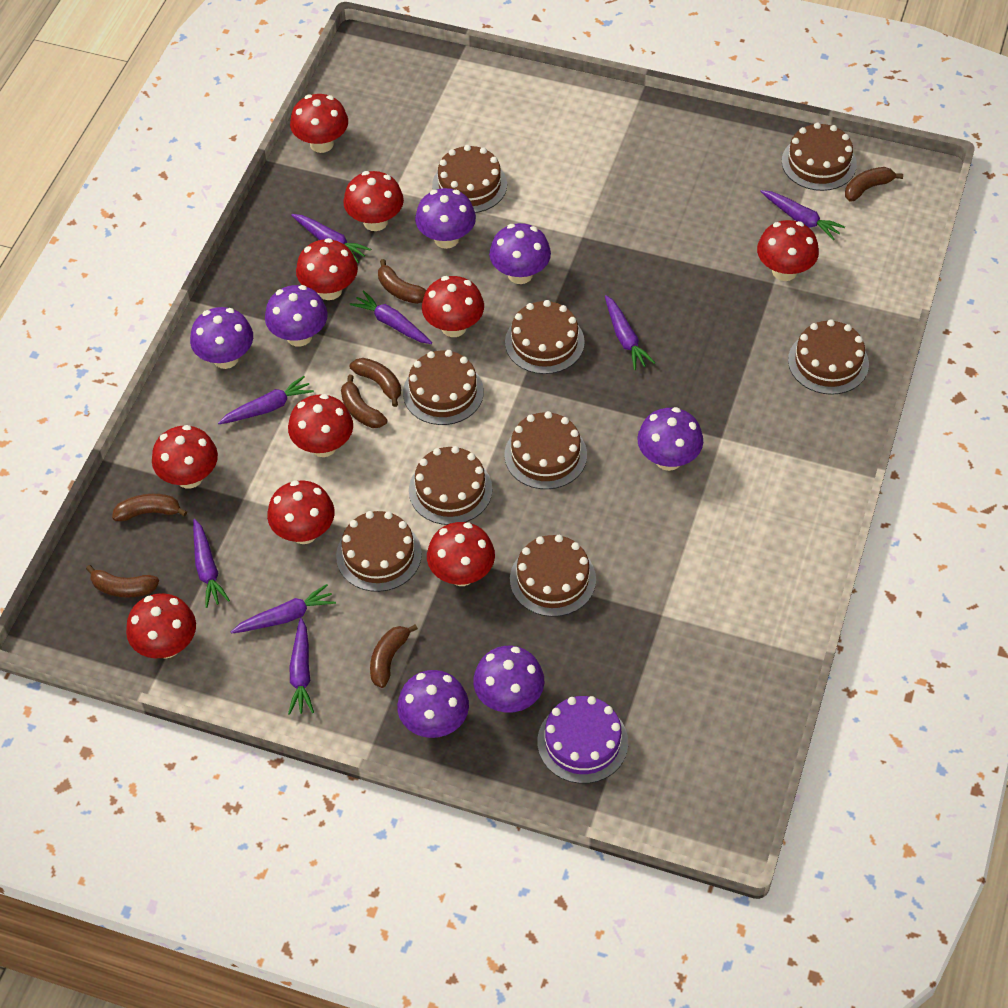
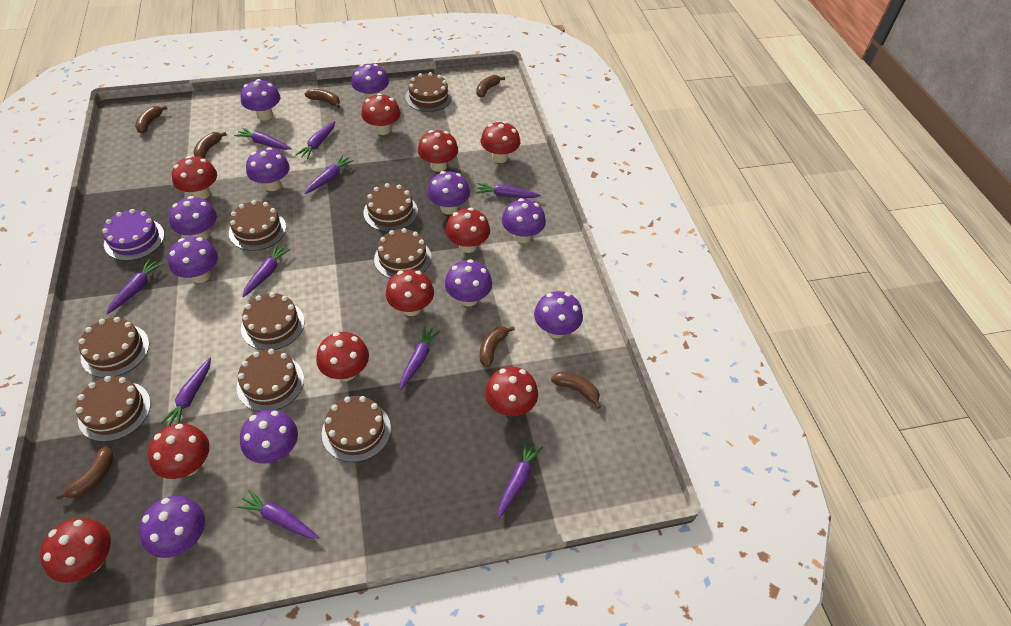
purple carrot: [193,519,230,608] [218,376,314,424] [231,584,336,634] [288,617,314,715] [291,214,371,263] [350,290,432,344] [605,295,655,370] [760,190,845,240] = 8 -> [106,258,163,314] [160,358,211,426] [234,127,292,150] [236,489,319,539] [242,244,291,297] [295,121,335,159] [305,155,354,194] [400,326,440,390] [475,183,541,198] [498,440,543,518] = 10
purple mushroom: [190,307,253,369] [265,285,328,347] [397,670,469,738] [415,188,476,249] [473,646,544,713] [489,223,551,284] [637,407,703,471] = 7 -> [139,496,205,558] [168,237,218,283] [169,196,217,239] [240,409,298,464] [241,79,280,120] [246,147,290,191] [351,64,389,100] [427,171,470,215] [445,259,492,306] [502,198,546,243] [534,291,583,338] = 11

